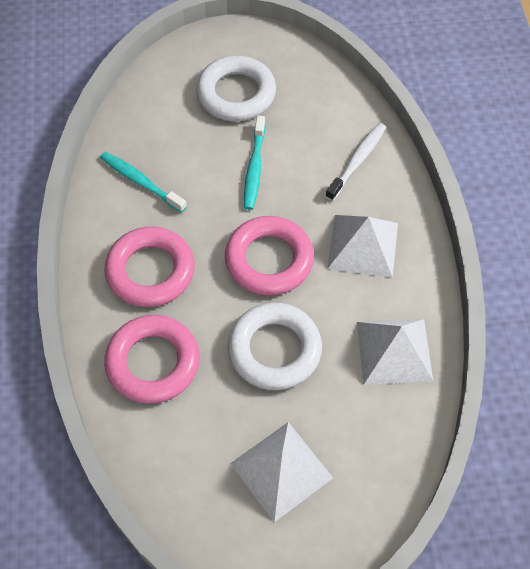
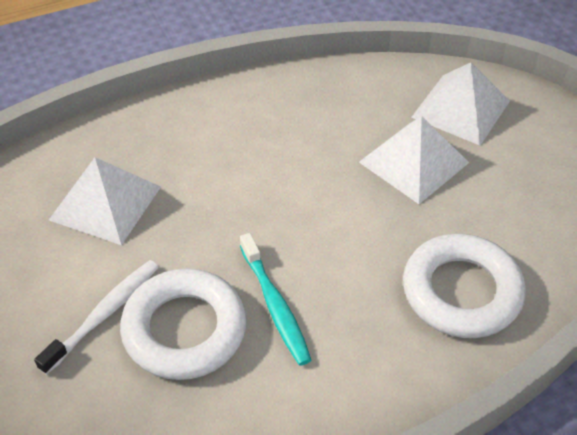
pink ring: [104,227,195,307] [104,315,200,404] [225,216,314,296] = 3 -> none = 0
turquoise toothbrush: [100,152,187,213] [244,116,265,210] = 2 -> [240,233,311,366] = 1

